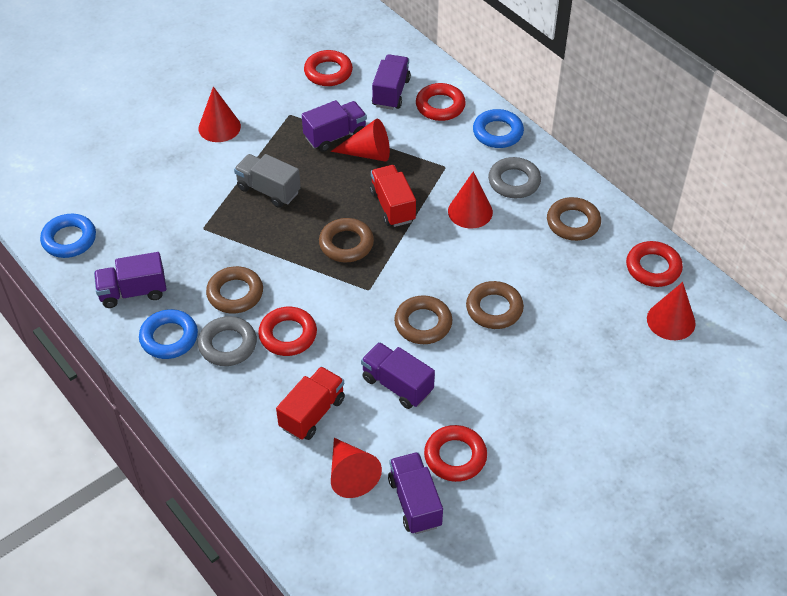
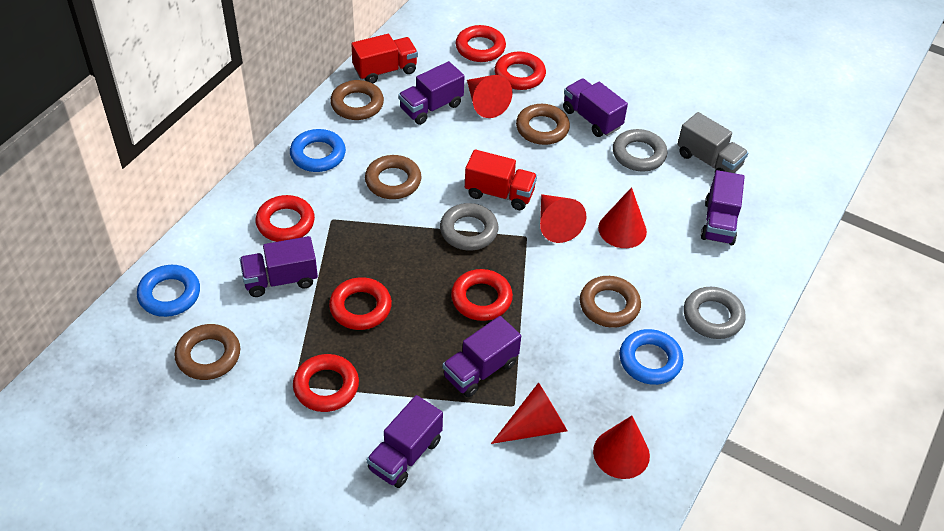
grey ring: [198,316,257,366] [488,157,541,198] = 2 -> [440,203,498,251] [613,129,667,171] [684,287,746,339] = 3
purple truck: [94,252,166,308] [302,100,367,152] [361,342,435,409] [372,54,411,110] [388,452,443,534] = 5 -> [240,236,318,297] [367,395,443,488] [398,61,464,125] [442,316,521,397] [563,78,628,137] [701,170,744,245] = 6
red ring: [258,307,317,356] [304,50,353,86] [416,83,466,121] [424,425,487,482] [626,241,683,287] = 5 -> [256,195,315,242] [293,354,359,412] [329,277,392,330] [451,269,513,321] [456,25,506,62] [495,52,546,90] = 6

